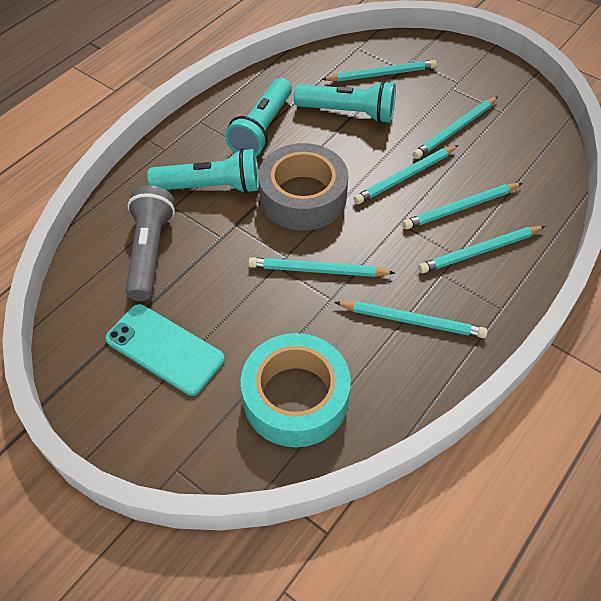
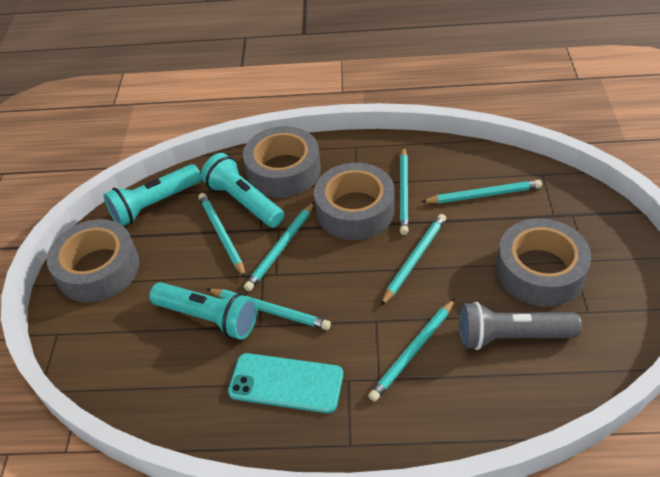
grey tape: [258,143,348,230] = 1 -> [47,219,139,302] [243,126,321,198] [314,163,395,240] [496,218,591,306] = 4
turquoise tape: [241,333,351,447] = 1 -> none = 0

